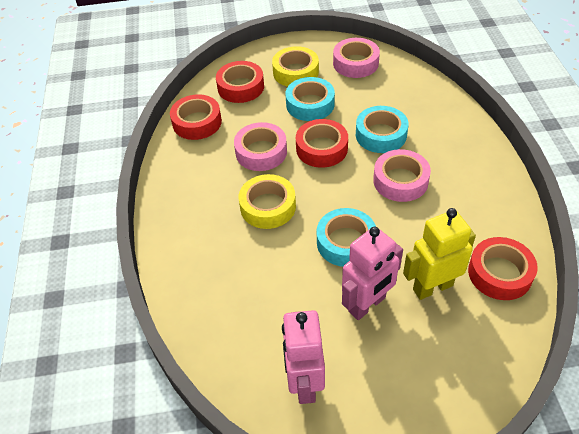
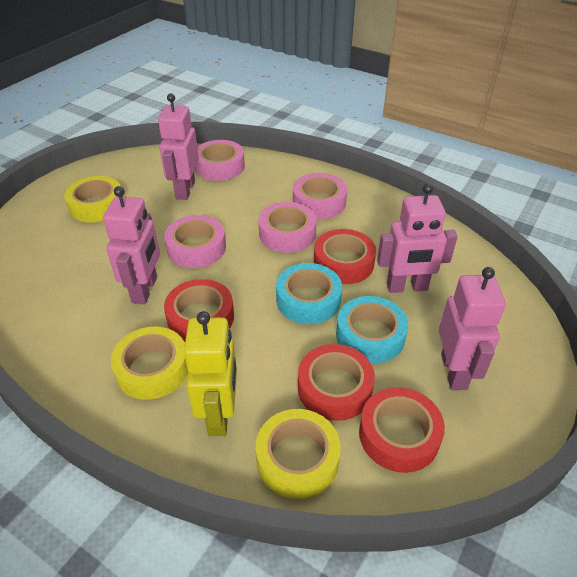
pink robot: [282,310,325,404] [342,226,403,320] = 2 -> [103,186,160,304] [158,93,199,200] [377,183,458,293] [439,267,506,390] = 4
pink tape: [234,122,287,171] [333,38,380,78] [373,149,431,202] = 3 -> [164,215,226,268] [195,140,245,181] [258,202,317,253] [293,173,347,219] = 4
turquoise tape: [285,77,335,121] [317,208,376,267] [356,106,409,153] = 3 -> [276,263,342,324] [336,296,408,363] = 2
yellow tape: [239,174,296,229] [272,46,319,87] = 2 -> [64,176,123,223] [111,326,188,400] [256,409,341,499] = 3

